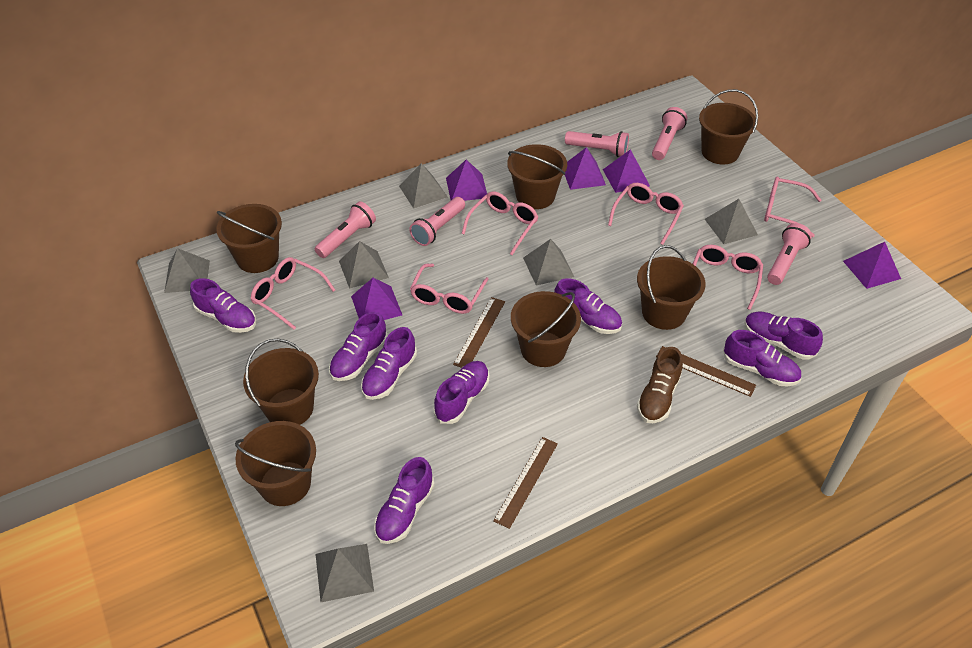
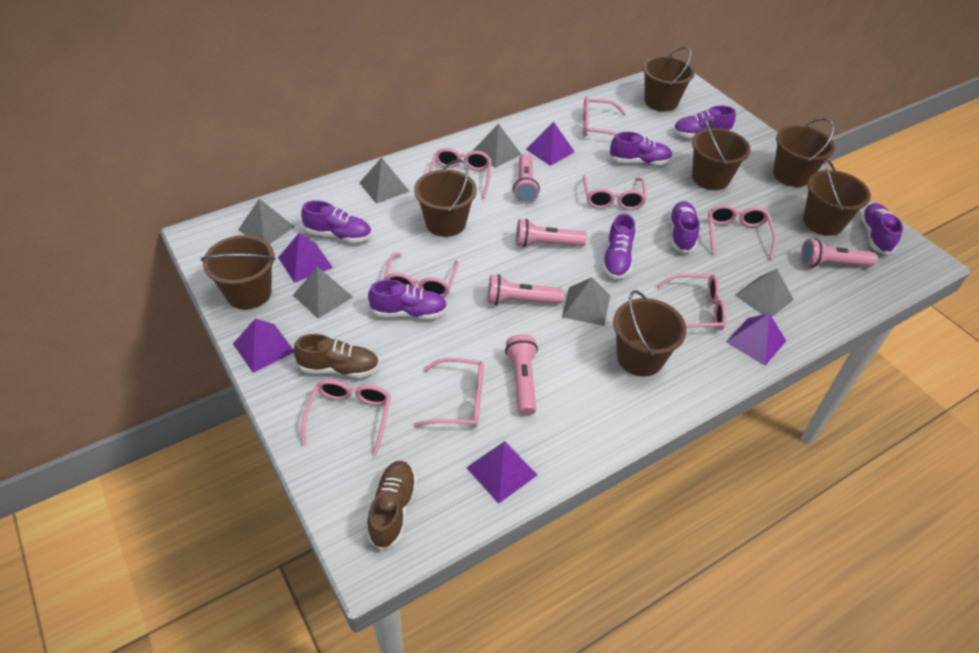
brown ruler: [453,297,505,368] [493,437,558,529] [656,346,756,397] = 3 -> none = 0
brown shoe: [637,347,683,423] = 1 -> [294,334,379,378] [367,461,417,550] = 2
pink glasses: [251,257,335,330] [410,264,489,314] [461,192,538,255] [608,183,684,245] [693,245,763,310] [764,177,821,237] = 6 -> [301,379,391,456] [384,253,459,297] [414,358,484,427] [428,148,492,199] [583,97,626,136] [583,175,647,210] [656,274,727,330] [708,205,776,259] = 8
purple shoe: [190,278,256,333] [329,312,388,381] [361,327,417,400] [374,457,434,544] [434,361,489,424] [554,278,622,334] [723,330,801,386] [744,312,823,360] = 8 -> [301,200,372,243] [368,279,448,319] [602,213,635,279] [609,132,673,165] [669,201,700,253] [673,106,736,138] [860,203,903,255] = 7

